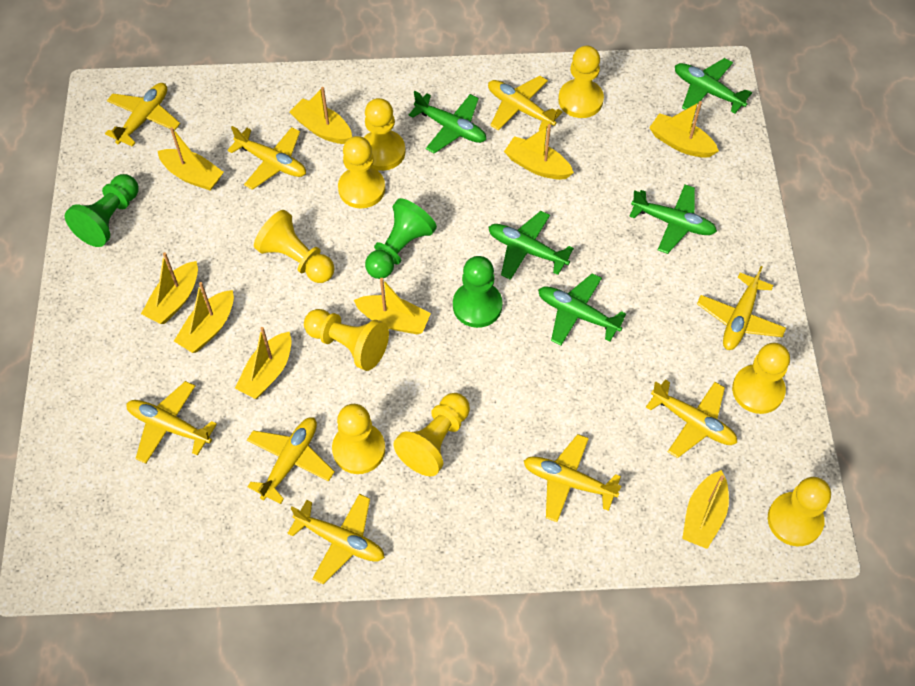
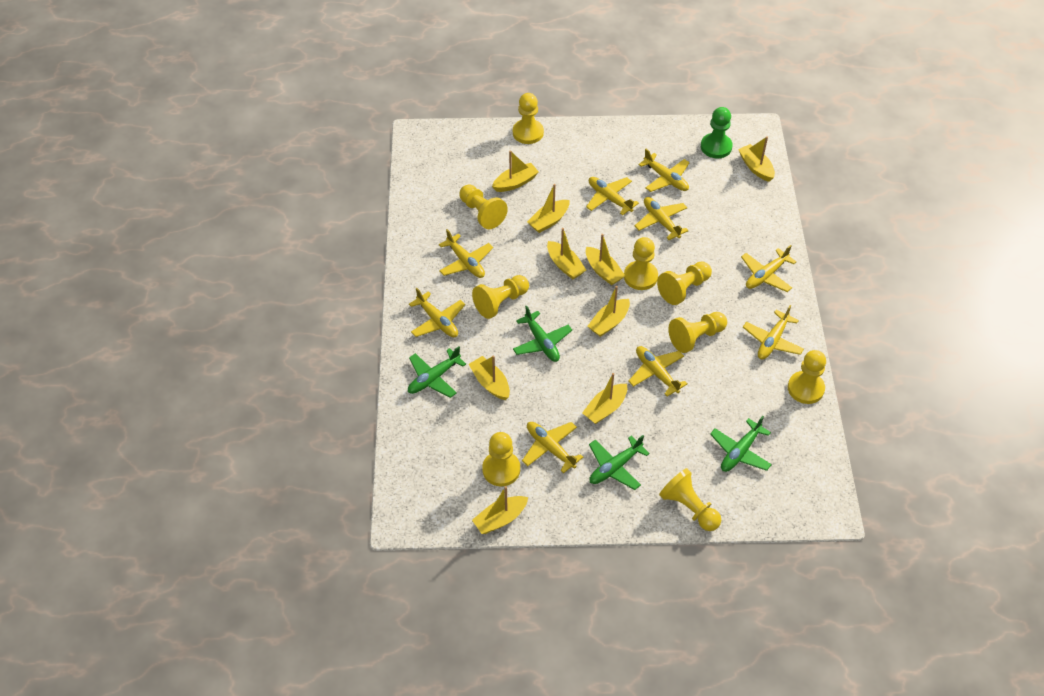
green pawn: [65,174,138,247] [365,198,437,279] [453,256,503,328] = 3 -> [701,107,733,158] = 1
green plane: [408,91,486,154] [488,211,574,280] [538,273,626,346] [629,185,717,254] [675,58,752,113] = 5 -> [408,346,466,398] [513,305,572,362] [589,435,650,490] [710,416,772,472] = 4

